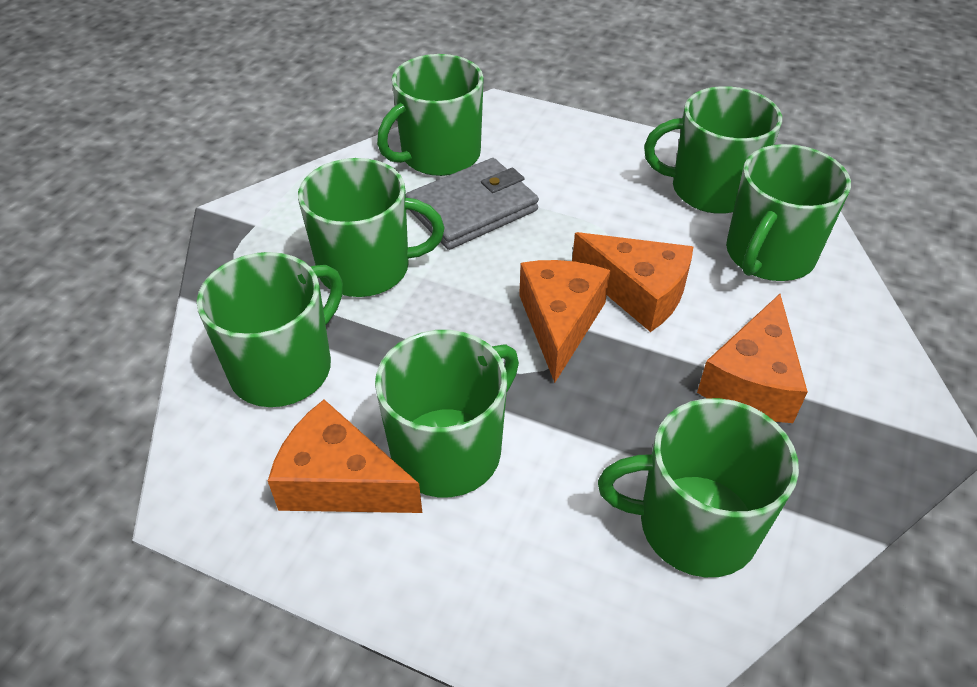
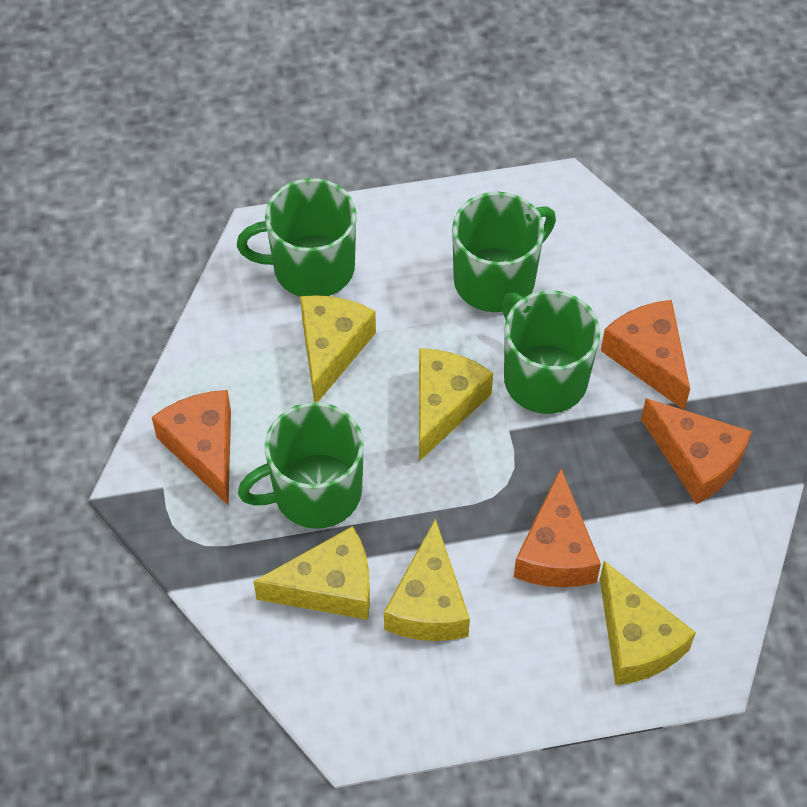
green mug: [197,252,343,407] [298,158,444,297] [375,330,519,497] [377,54,484,176] [598,398,799,577] [644,86,782,214] [726,144,851,281] = 7 -> [237,178,356,297] [238,402,364,529] [452,192,556,312] [502,291,600,414] = 4
grey wallet: [406,158,539,250] = 1 -> none = 0
yellow cheese: none = 0 -> [253,526,370,620] [300,295,376,402] [384,519,470,641] [419,348,493,462] [600,561,696,685] = 5

